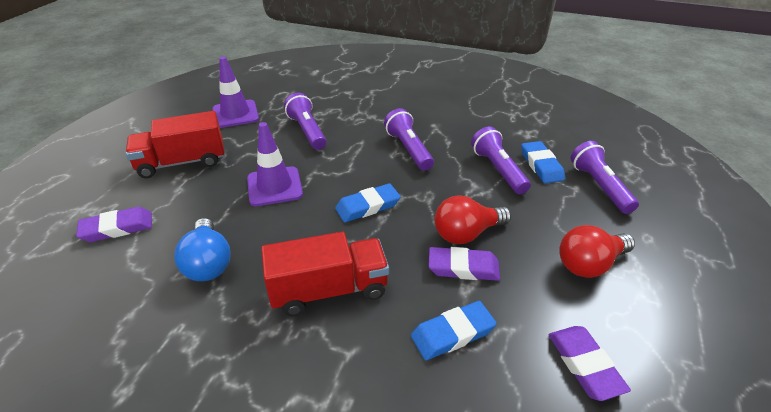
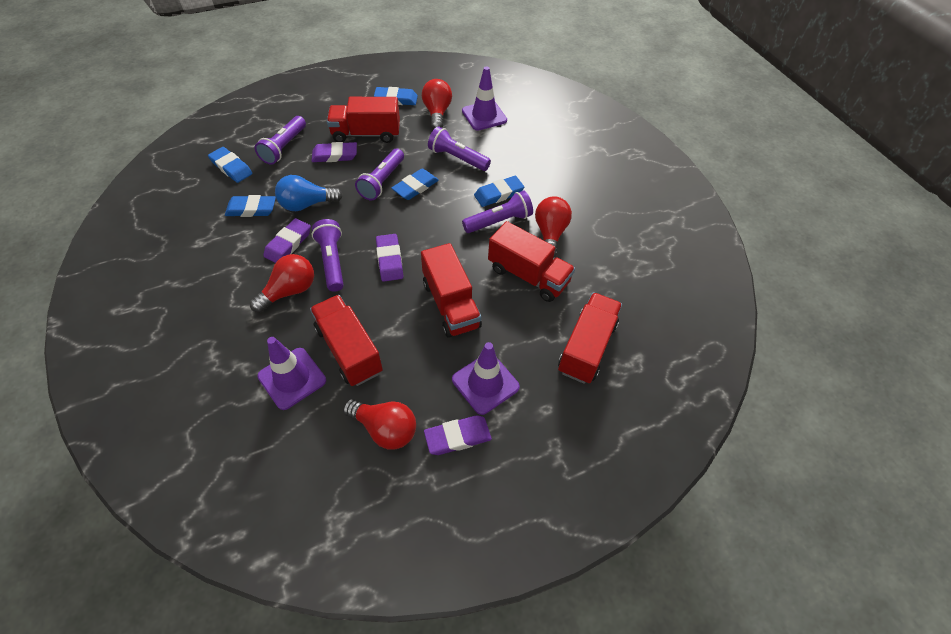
blue eraser: [335,183,401,222] [411,301,497,360] [521,141,565,183] = 3 -> [208,147,253,183] [225,195,276,217] [374,87,418,105] [391,168,439,200] [474,176,524,207] = 5
purple eraser: [76,207,152,242] [429,247,500,281] [548,326,631,401] = 3 -> [263,218,311,263] [312,142,357,162] [376,234,403,282] [424,415,492,455] = 4
purple flashlight: [284,93,327,150] [384,108,434,171] [471,126,531,194] [571,141,639,214] = 4 -> [255,116,306,165] [311,219,344,292] [355,149,404,200] [428,126,491,171] [462,191,533,233] = 5
purple traffic cone: [213,57,259,128] [247,122,303,206] = 2 -> [257,337,326,410] [452,342,520,415] [462,66,507,131] = 3
red light bulb: [434,195,511,244] [559,225,635,278] = 2 -> [250,254,314,313] [343,399,416,450] [422,79,452,129] [535,196,572,258] = 4
red truck: [126,111,224,178] [261,232,389,316] = 2 -> [310,295,383,386] [327,97,400,143] [421,243,482,338] [488,221,575,302] [558,292,622,384] = 5

